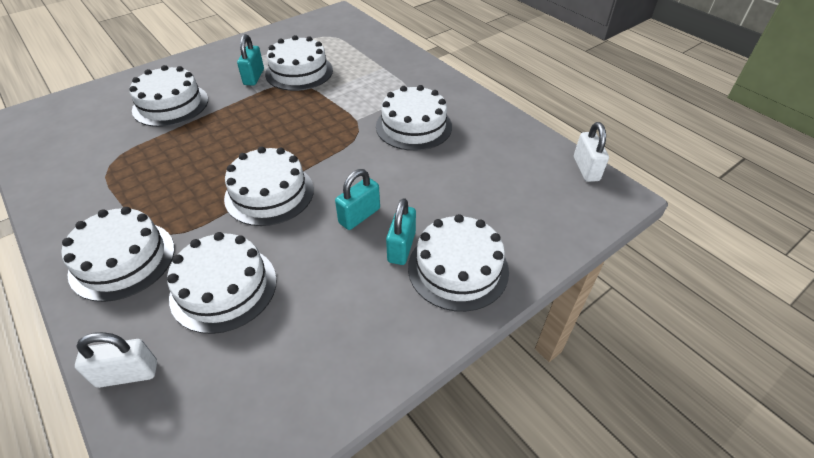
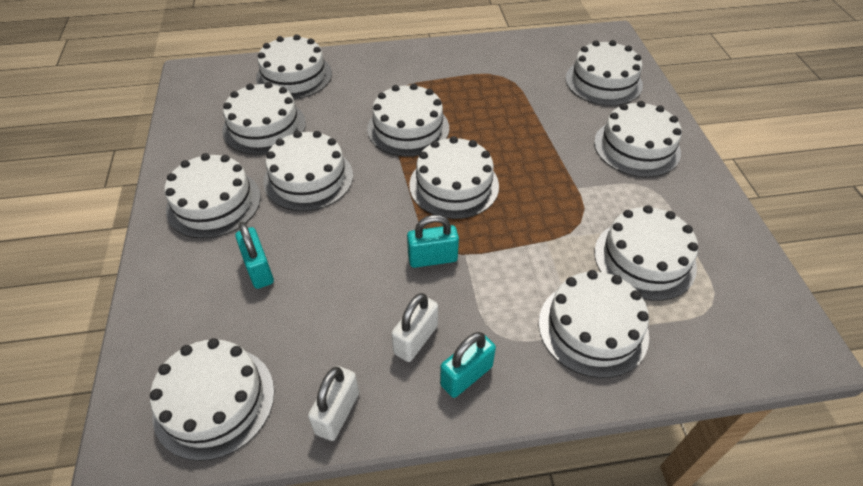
white cake: [61,207,175,302] [129,65,208,127] [167,232,277,334] [224,146,314,226] [265,35,333,91] [376,85,452,151] [408,214,509,312] = 7 -> [150,338,275,461] [165,153,261,239] [222,82,306,155] [256,34,332,99] [263,131,353,211] [367,83,449,157] [409,136,499,219] [539,270,649,378] [566,40,643,106] [594,101,682,177] [594,205,698,301] = 11

